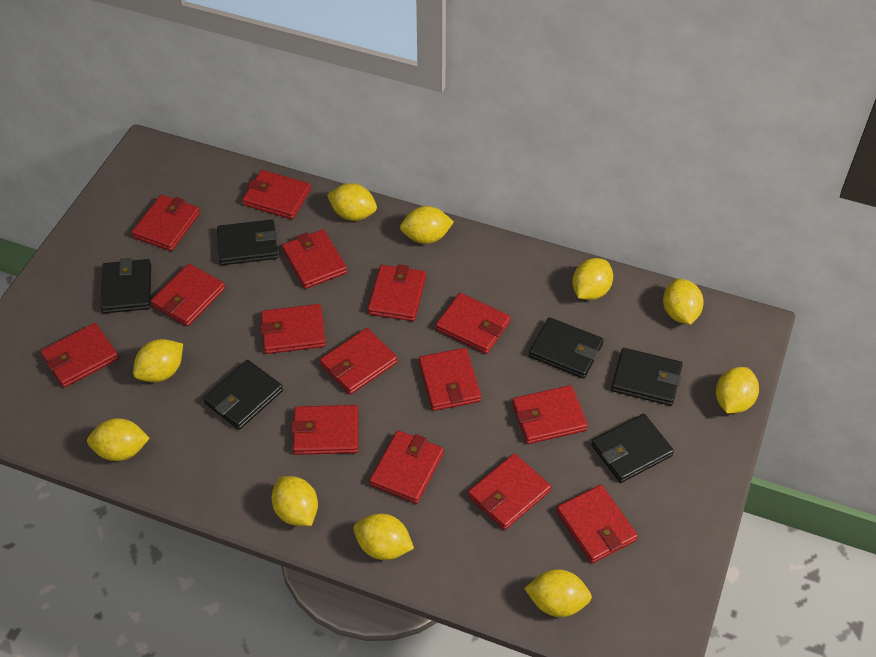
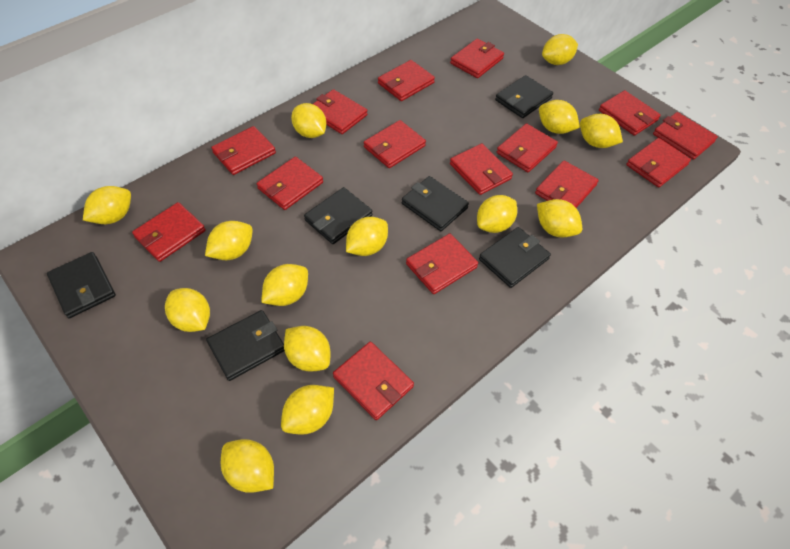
yellow lemon: [87,418,150,461] [133,339,183,382] [271,476,318,526] [327,183,377,221] [354,514,414,560] [400,206,454,244] [524,569,592,617] [572,258,613,300] [663,279,704,325] [716,367,759,414] = 10 -> [83,186,131,224] [165,288,210,332] [205,221,253,260] [221,439,274,493] [261,264,308,306] [281,385,334,435] [284,326,331,371] [291,103,326,138] [346,217,388,256] [477,195,517,233] [537,199,582,238] [539,100,580,134] [542,34,578,65] [580,114,623,148] = 14

